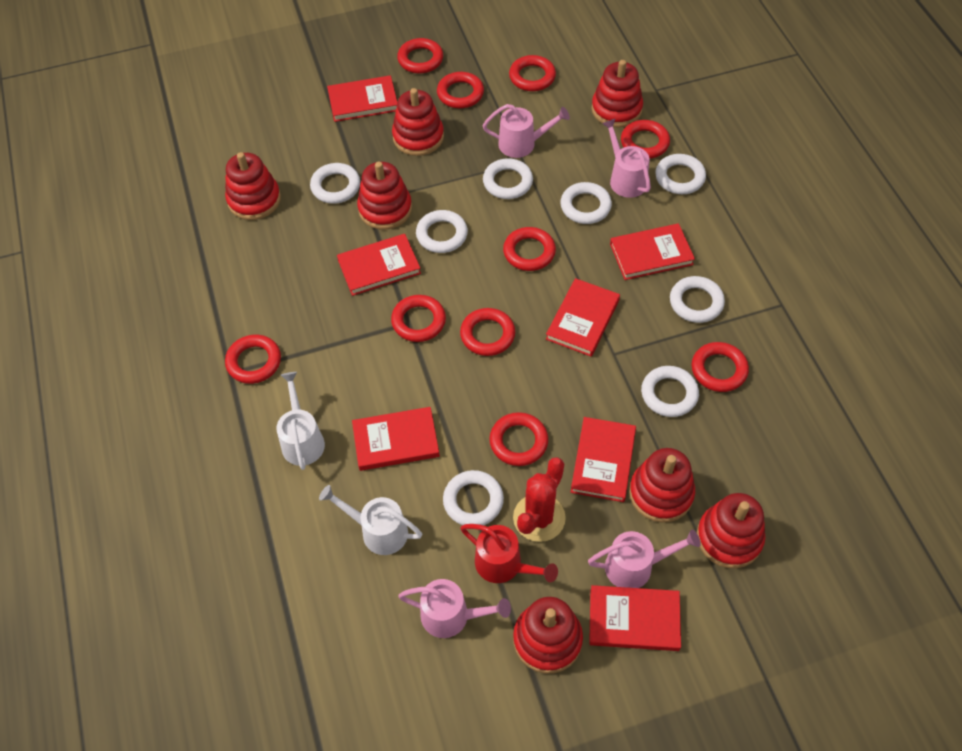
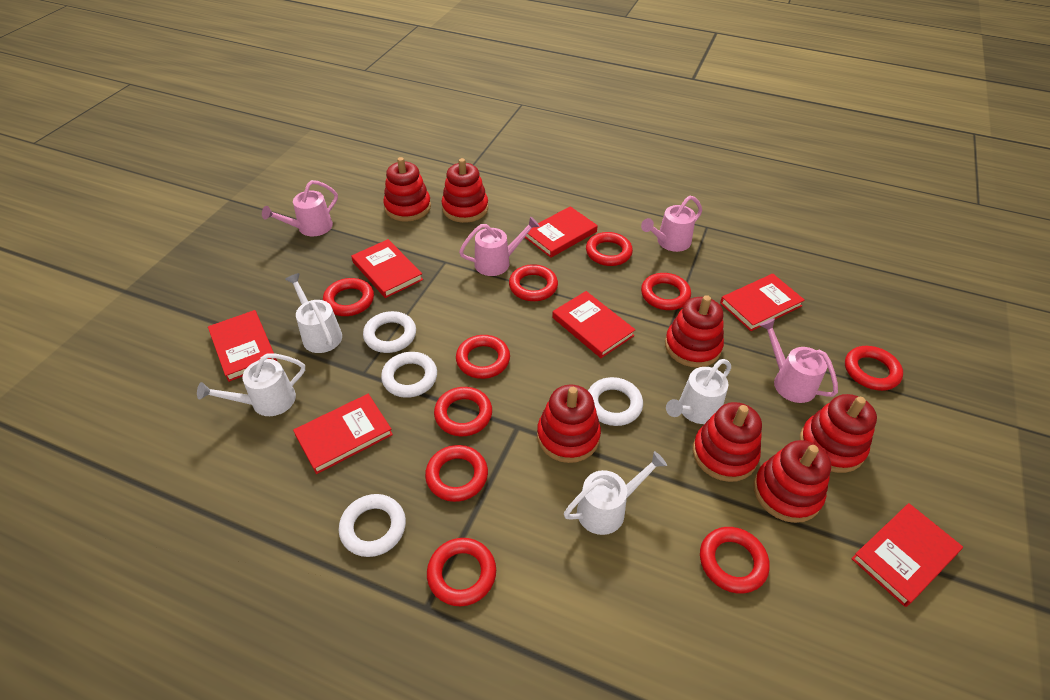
red cactus: [513,457,566,542] = 1 -> none = 0
red watering can: [460,524,558,583] = 1 -> none = 0
white ring: [310,163,360,204] [416,210,468,253] [443,470,504,525] [483,158,533,199] [560,182,612,224] [641,366,699,417] [655,154,706,194] [670,276,725,323] = 8 -> [339,494,406,557] [363,311,416,353] [381,352,437,398] [588,377,643,426] = 4
white watering can: [276,372,325,470] [319,485,422,555] = 2 -> [197,353,305,416] [285,273,342,353] [564,451,667,535] [666,359,731,424] = 4

